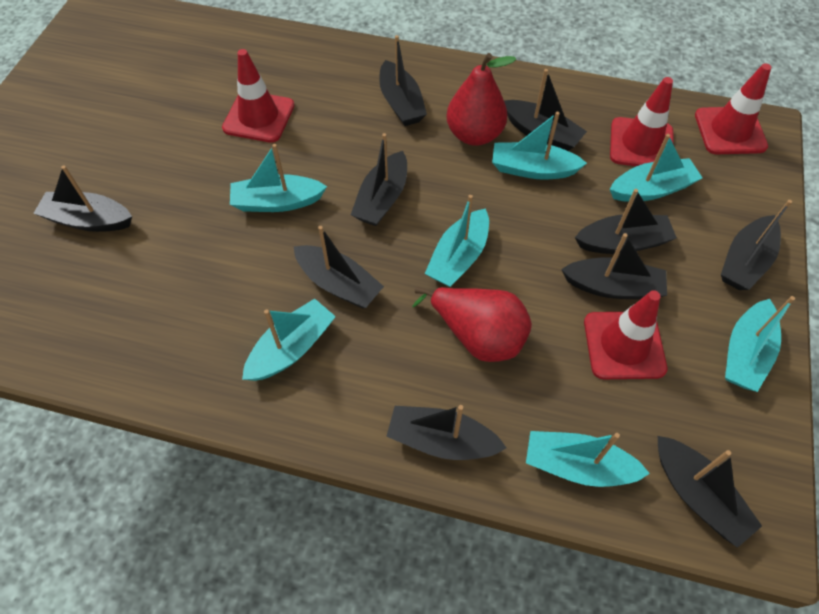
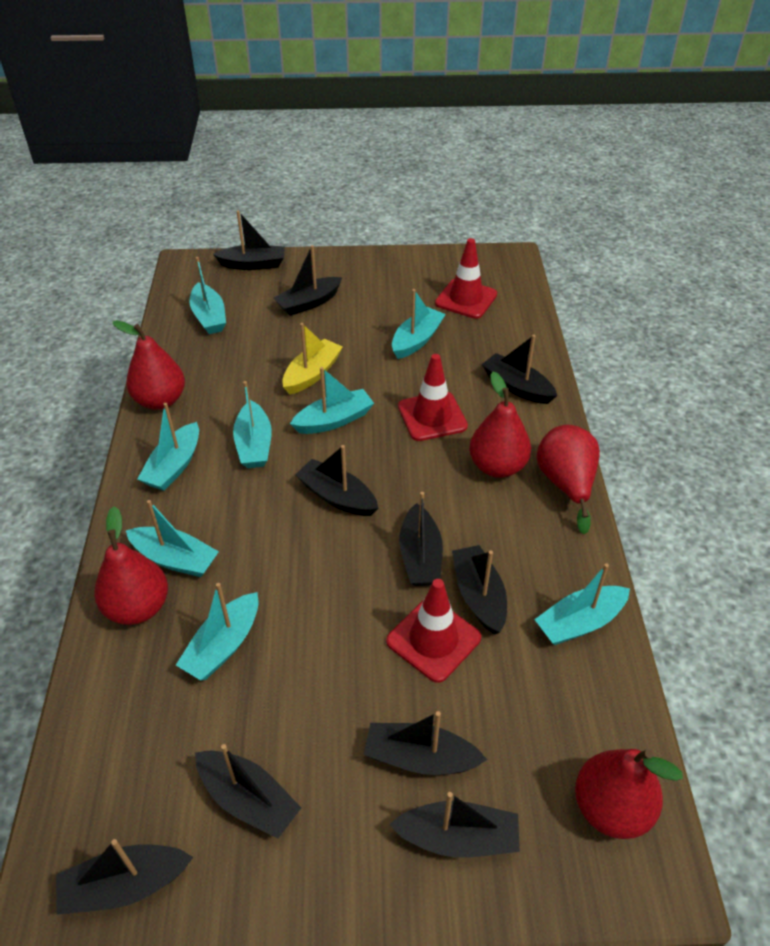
red pear: [412,287,532,362] [446,53,516,146] = 2 -> [94,507,168,625] [113,320,185,410] [469,372,531,478] [537,425,600,535] [575,749,683,839] = 5
red traffic cone: [222,49,294,143] [584,290,667,379] [610,77,674,166] [695,63,771,154] = 4 -> [386,579,481,683] [398,354,468,441] [435,238,497,319] = 3
turquoise boat: [230,144,327,212] [242,299,336,381] [425,195,489,287] [492,112,587,180] [526,431,650,487] [610,134,703,202] [725,296,795,392] = 7 -> [126,500,219,577] [137,403,199,491] [176,583,259,680] [189,257,226,334] [233,381,272,468] [290,367,374,434] [392,289,446,359] [534,563,630,645] = 8
yellow boat: none = 0 -> [282,323,343,395] = 1

